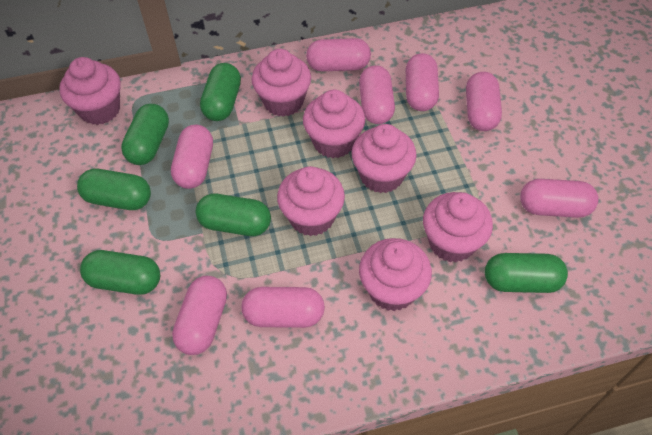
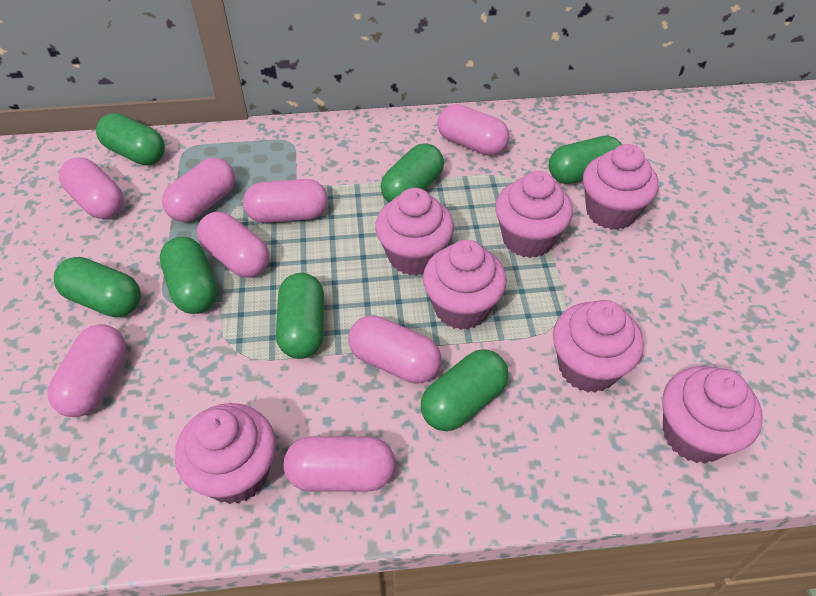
green capsule: [77,169,151,210] [80,250,160,295] [121,104,169,165] [196,194,271,236] [200,63,241,121] [485,253,568,293] = 6 -> [54,257,141,317] [96,113,165,165] [160,237,217,314] [276,273,324,359] [381,143,444,203] [421,349,508,431] [549,136,622,184] = 7

